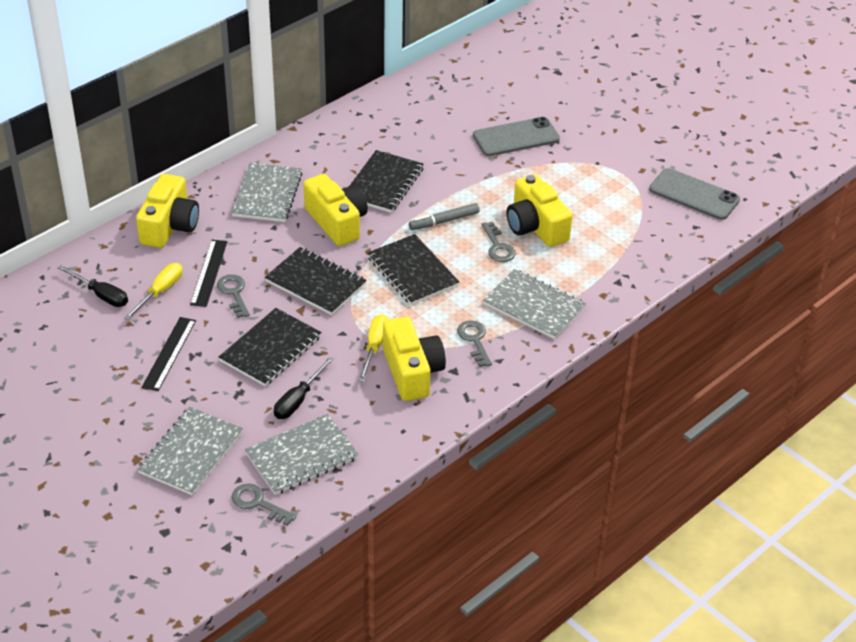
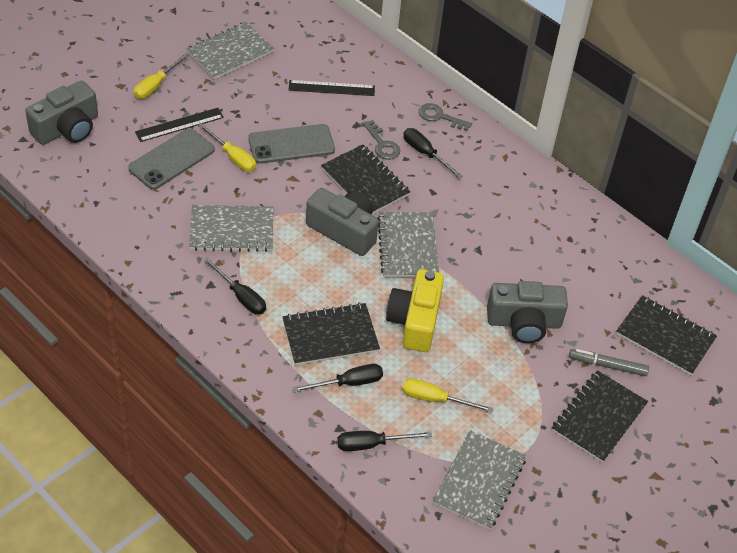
black screwdriver: [58,265,128,307] [274,357,334,419] = 2 -> [203,258,266,315] [293,364,383,392] [337,431,432,451] [403,128,463,178] = 4
grey camera: none = 0 -> [25,81,98,145] [306,188,379,256] [487,281,568,343] = 3
grey key: [217,274,250,318] [232,483,296,526] [457,320,492,367] [482,222,516,262] = 4 -> [363,120,400,160] [419,103,472,131] = 2
yellow camera: [136,174,199,248] [304,174,368,246] [383,317,446,401] [507,174,573,247] = 4 -> [386,269,444,352] = 1
yellow screwdriver: [124,263,183,320] [358,314,389,382] = 2 -> [133,53,189,99] [198,123,256,172] [402,378,493,413] = 3

